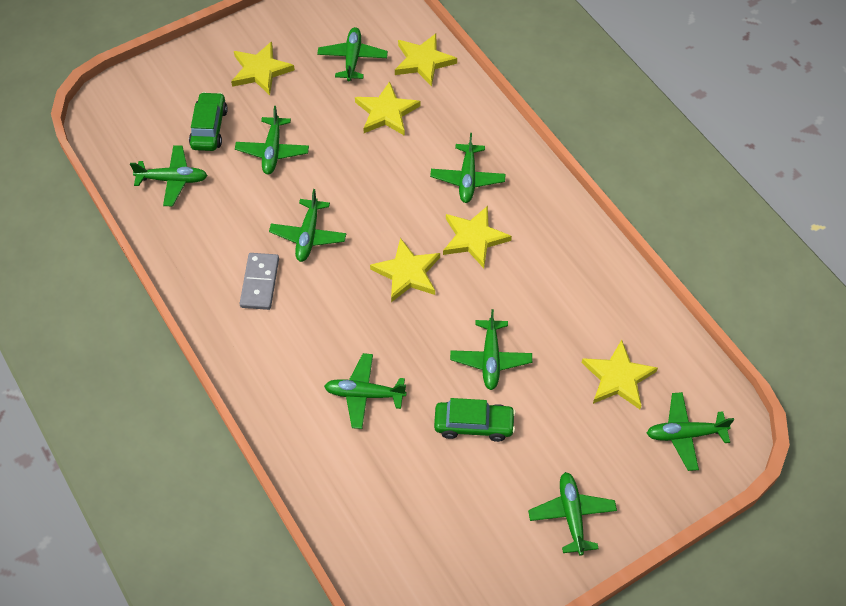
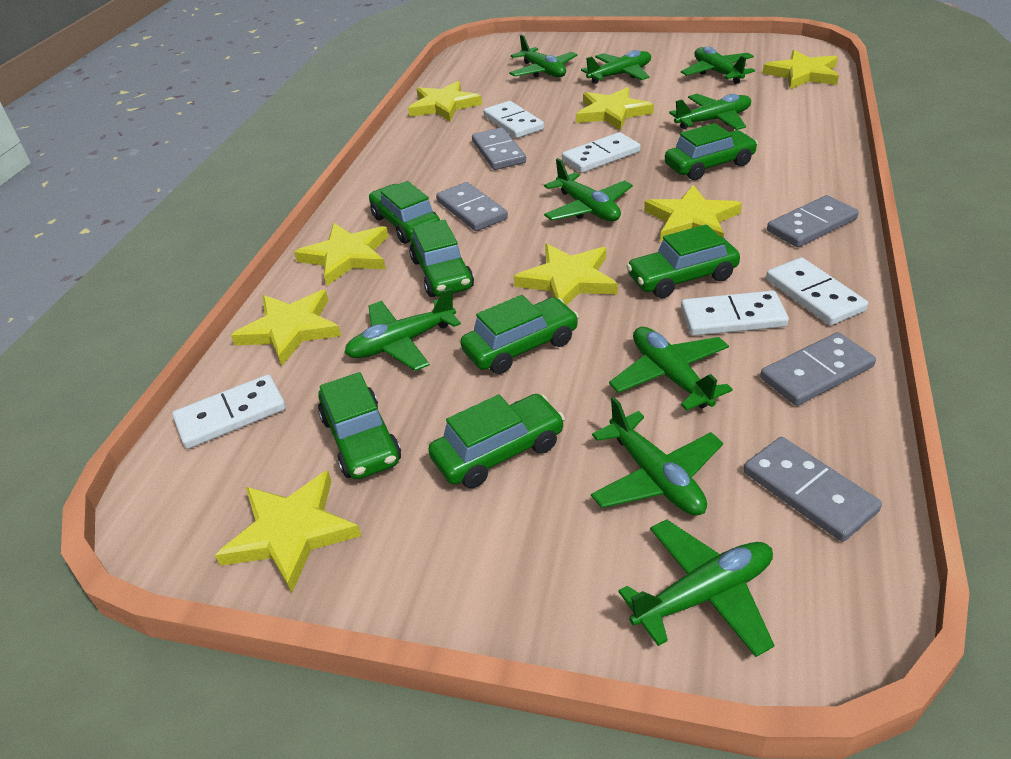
green car: [189,92,228,151] [434,398,516,442] = 2 -> [318,372,401,480] [369,181,440,244] [409,219,474,297] [428,394,565,488] [461,295,579,374] [626,224,740,298] [665,123,758,180] = 7
grey domino: [240,253,279,310] = 1 -> [436,182,508,231] [472,127,526,170] [744,437,882,542] [760,332,876,406] [767,195,859,247] = 5
white domino: none = 0 -> [172,375,286,449] [483,101,544,138] [562,132,640,173] [681,290,789,336] [766,257,868,325] = 5
yellow star: [231,41,295,95] [355,81,420,136] [370,238,440,302] [395,34,457,87] [443,206,512,268] [581,340,658,409] = 6 -> [215,470,362,593] [231,290,341,366] [294,223,389,286] [408,81,482,121] [514,244,618,306] [576,87,654,131] [644,185,742,242] [763,50,839,89] = 8

